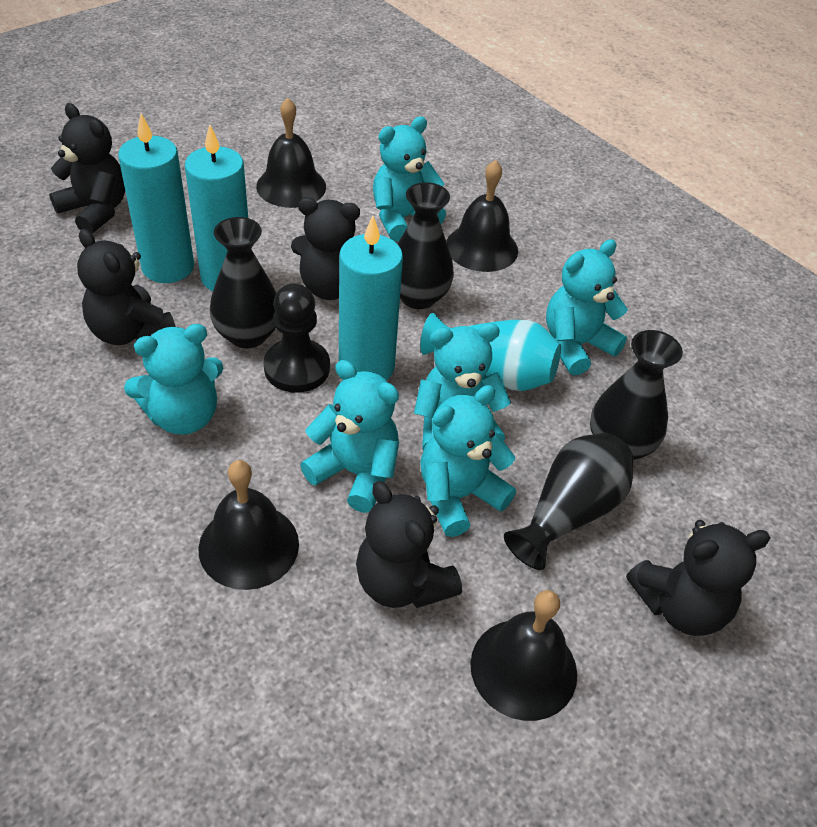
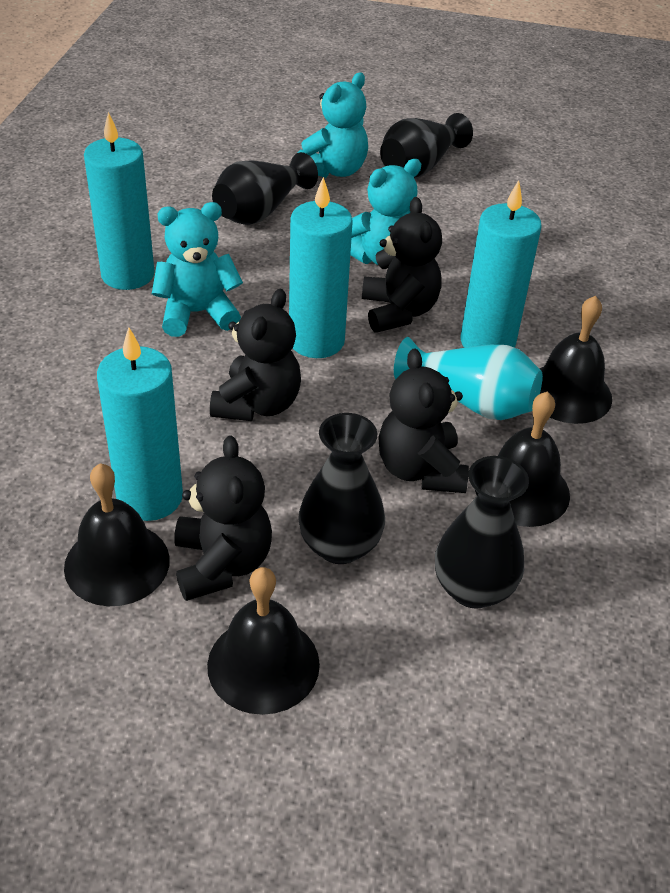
black pawn: [264,283,330,393] = 1 -> none = 0
black teddy bear: [49,103,125,234] [77,229,176,345] [291,197,360,300] [356,481,462,608] [626,520,770,636] = 5 -> [174,435,272,601] [210,289,301,421] [362,197,442,333] [378,349,469,493] = 4
turquoise candle: [118,114,194,283] [185,124,248,291] [339,216,403,381] = 3 -> [84,112,155,290] [97,327,183,521] [289,177,353,358] [461,180,542,348] = 4
turquoise teddy bear: [124,324,223,435] [300,360,399,513] [373,116,446,242] [414,323,511,451] [420,385,516,537] [546,239,628,376] = 6 -> [152,202,243,337] [298,72,368,178] [350,159,421,265] = 3

